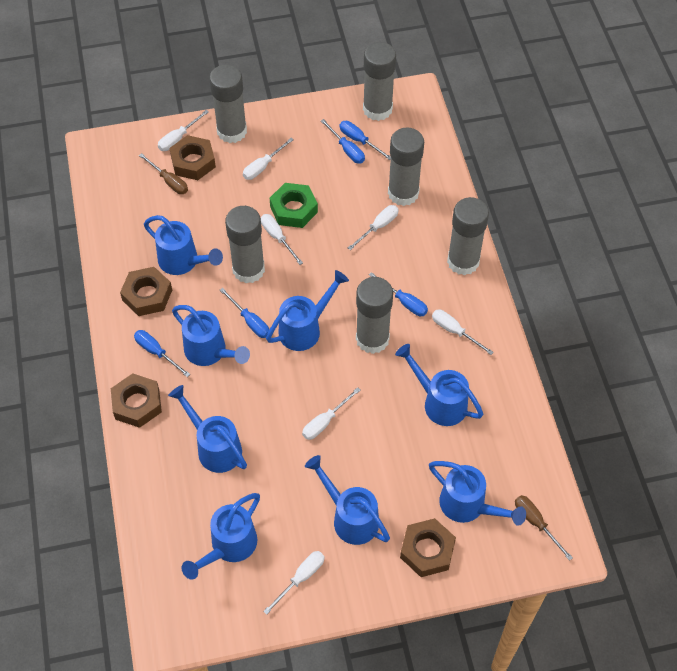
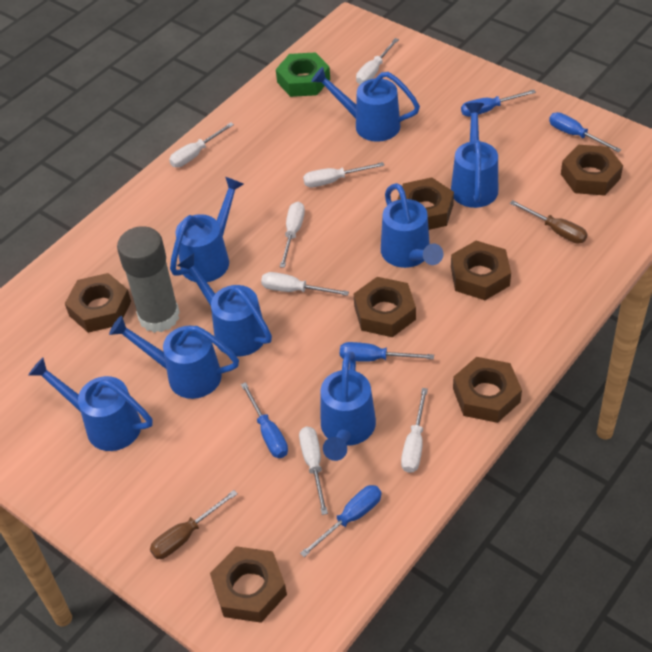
brown nut: [111,373,162,428] [120,267,172,316] [169,135,216,180] [400,518,456,577] = 4 -> [65,273,131,333] [210,546,287,623] [354,277,416,337] [397,177,454,230] [451,241,511,300] [453,357,522,423] [561,145,623,196] = 7
grey glue stick: [209,65,247,143] [225,206,265,283] [356,277,393,354] [363,42,396,121] [388,128,424,206] [447,197,489,275] = 6 -> [117,226,180,333] = 1

